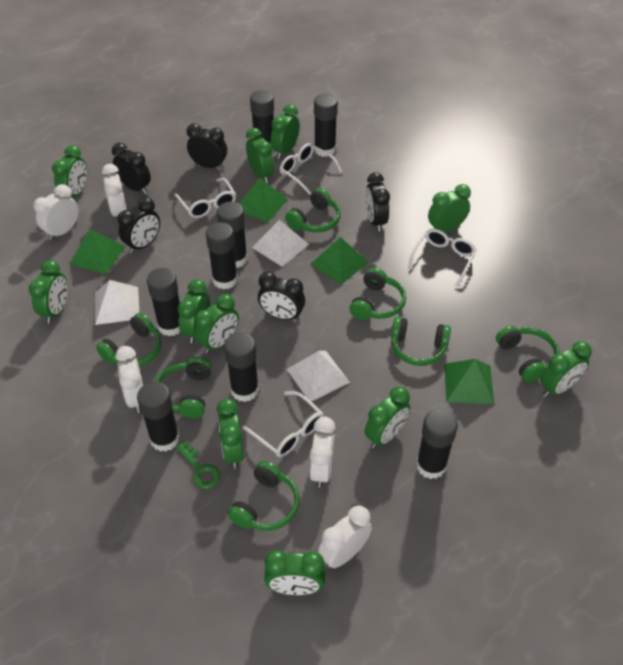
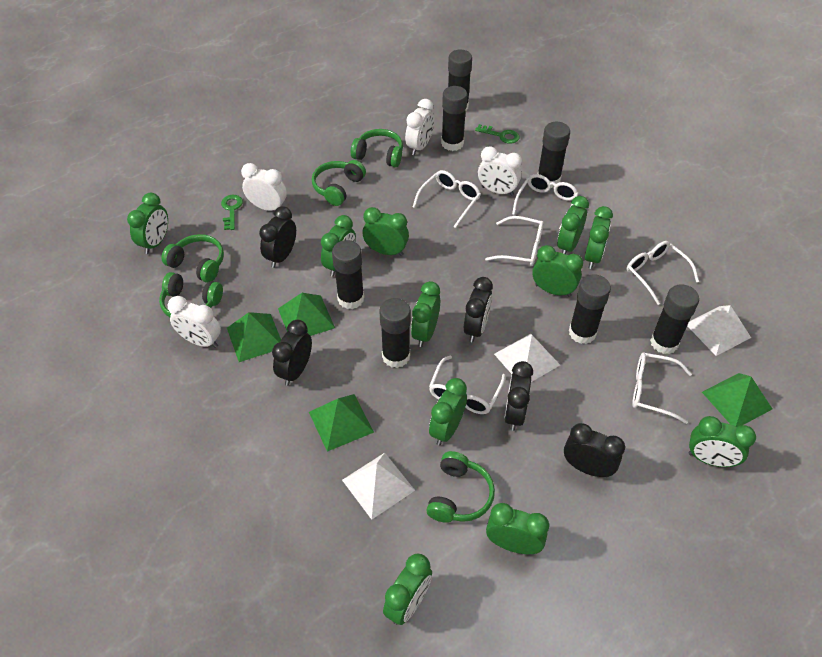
black glue stick: [137,382,180,452] [147,268,180,336] [206,222,238,289] [217,202,247,268] [224,332,259,402] [250,90,274,150] [314,94,338,157] [416,409,458,479] = 8 -> [332,240,364,309] [379,298,411,368] [441,86,467,151] [448,50,472,110] [538,122,570,188] [569,274,611,344] [650,284,699,354] = 7
green headphones: [96,313,162,367] [155,357,212,418] [228,461,300,531] [285,188,341,233] [349,268,406,320] [391,317,451,366] [496,326,560,383] = 7 -> [159,272,223,317] [161,234,224,283] [312,160,366,206] [351,129,403,167] [426,451,495,523] = 5
green key: [176,441,221,489] = 1 -> [221,195,243,230] [475,124,520,144] = 2
white clock: [33,184,79,240] [102,164,127,217] [115,346,143,413] [310,417,335,487] [318,506,372,569] = 5 -> [168,296,221,348] [241,163,287,211] [405,99,434,155] [478,146,522,196] = 4
white glasses: [174,178,236,218] [242,391,323,457] [280,143,342,195] [408,229,476,287] = 4 -> [413,170,481,228] [429,355,506,414] [485,216,544,266] [512,174,579,229] [627,241,699,305] [632,353,692,424] = 6

